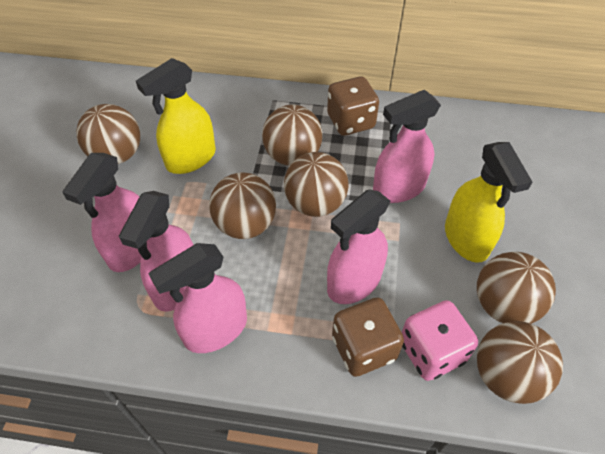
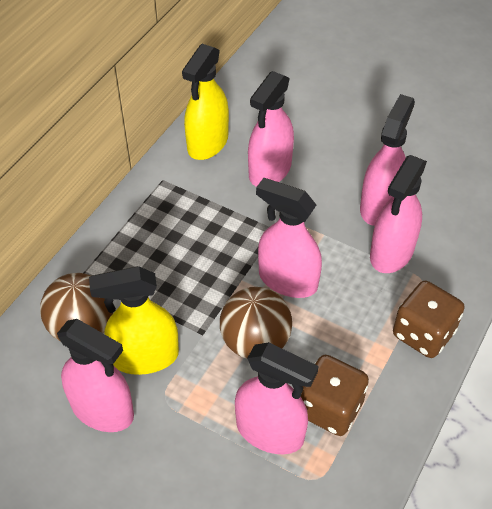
brown ball: [76,104,140,164] [209,173,276,239] [262,105,323,166] [284,152,349,217] [477,252,556,324] [477,321,563,404] = 6 -> [40,273,113,341] [220,287,292,359] = 2
pink dice: [402,300,478,381] = 1 -> none = 0
pink spray bottle: [62,153,141,272] [119,191,194,312] [149,243,247,353] [327,189,390,304] [373,90,441,203] = 5 -> [57,319,134,432] [235,342,319,454] [248,71,294,187] [256,178,322,298] [360,94,415,226] [370,155,427,273] = 6

